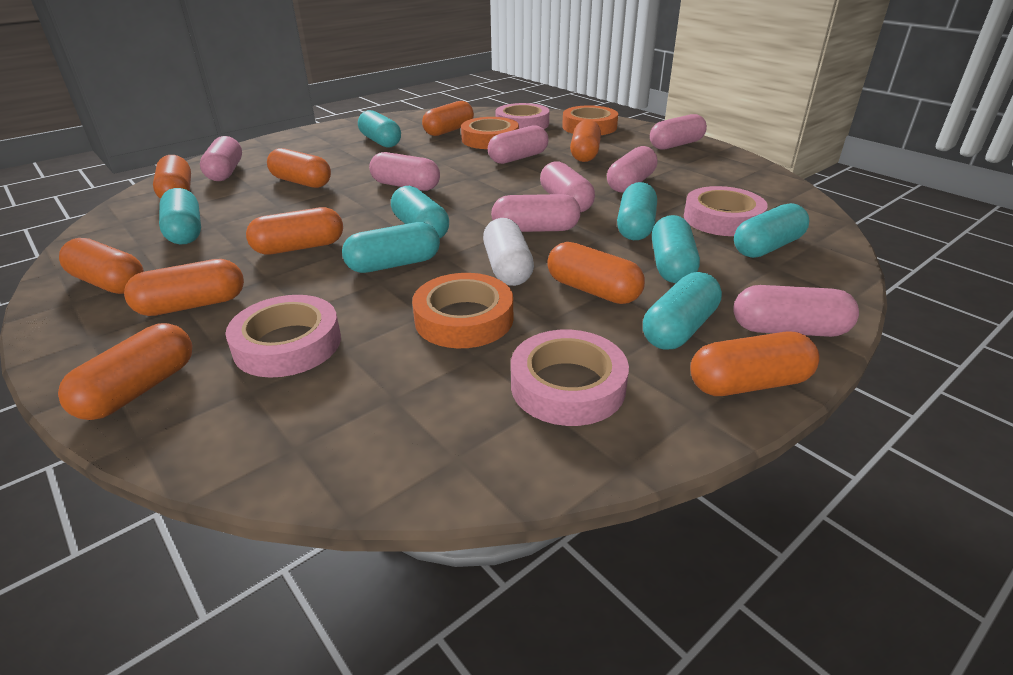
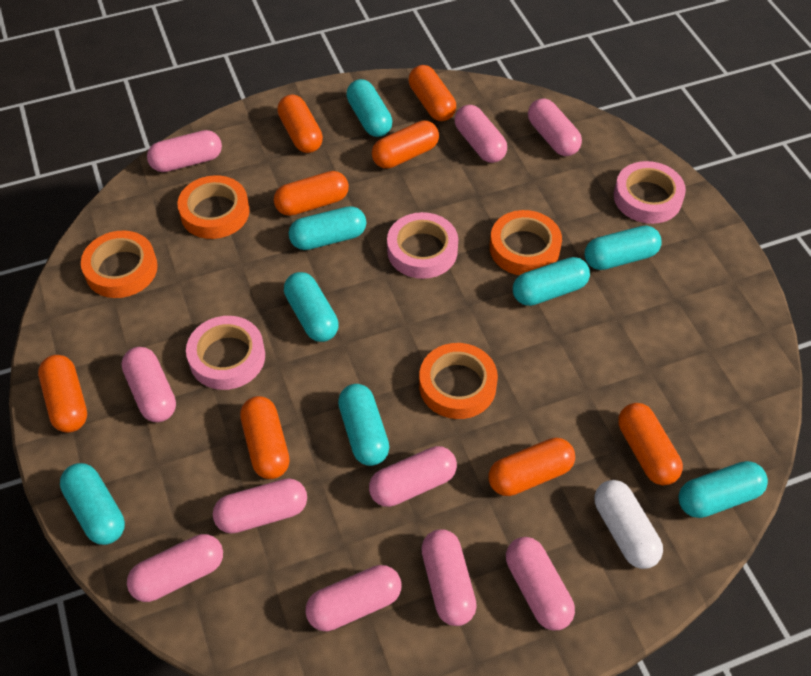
orange capsule: [58,323,192,420] [59,238,144,294] [124,259,244,316] [153,155,191,199] [246,207,343,255] [267,148,331,188] [422,101,474,136] [547,242,645,304] [570,119,601,162] [690,332,820,396] = 10 -> [38,355,87,433] [240,396,290,479] [274,171,349,216] [277,94,323,153] [372,120,439,169] [409,65,456,121] [489,438,575,496] [618,403,683,485] = 8
orange tape: [412,273,513,348] [461,117,519,149] [562,105,618,135] = 3 -> [81,231,158,298] [178,175,249,239] [419,343,498,419] [490,210,562,275] = 4
pink capsule: [200,136,242,181] [369,152,440,191] [488,125,549,164] [491,194,581,232] [540,161,595,212] [607,146,658,193] [650,114,707,150] [733,285,859,337] = 8 -> [121,347,176,422] [127,534,223,602] [147,130,222,172] [213,478,307,534] [305,565,402,631] [369,446,457,507] [421,529,477,626] [455,105,507,163] [506,537,575,631] [528,98,582,156] = 10
pink tape: [226,295,341,377] [495,103,549,129] [511,330,629,426] [684,186,768,236] = 4 -> [186,316,265,390] [387,212,458,279] [614,161,686,224] = 3

